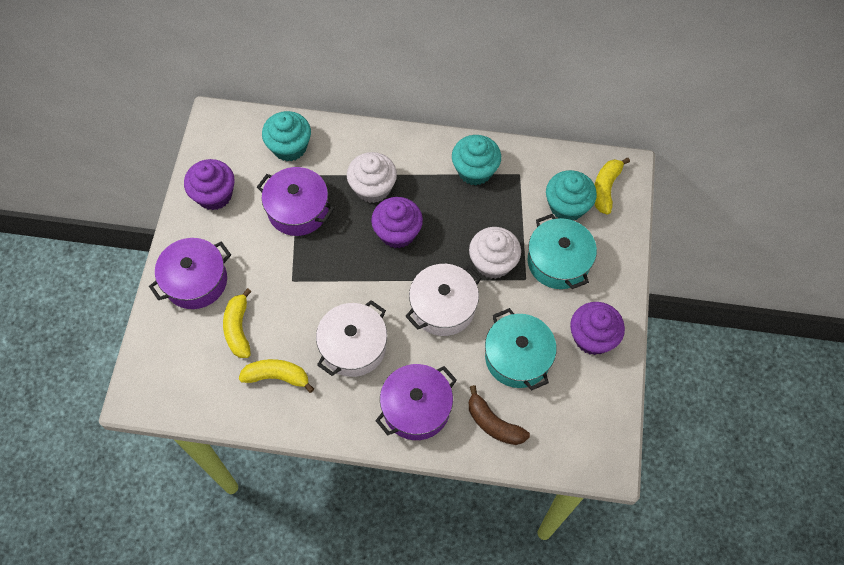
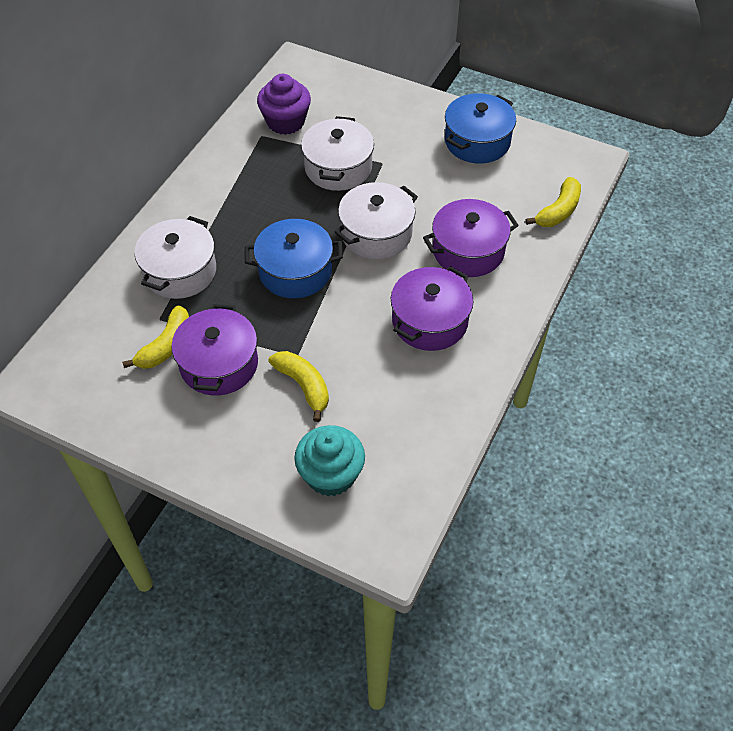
blue pot: none = 0 -> [245,219,343,298] [445,93,516,164] = 2
brown banana: [469,385,530,445] = 1 -> none = 0
purple cupcake: [184,159,235,210] [371,197,423,249] [570,302,625,355] = 3 -> [257,74,311,135] = 1
turquoise cupcake: [262,111,311,161] [452,135,501,185] [546,170,597,220] = 3 -> [294,425,365,496] = 1
turquoise pot: [485,308,557,391] [528,214,597,289] = 2 -> none = 0
white cupcake: [347,152,397,203] [469,227,521,279] = 2 -> none = 0
white pot: [316,300,387,377] [405,264,481,336] = 2 -> [134,216,216,299] [301,116,374,191] [335,182,418,259] = 3

